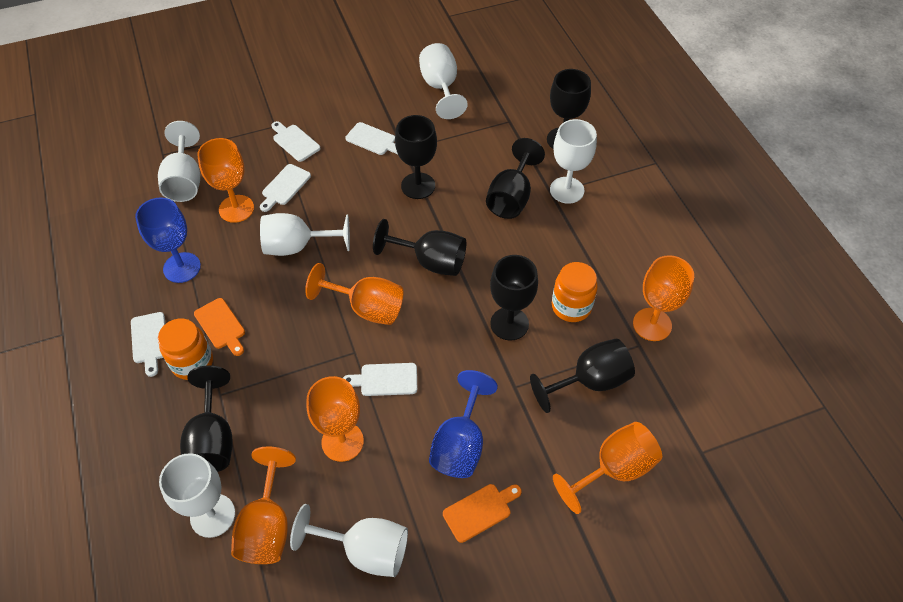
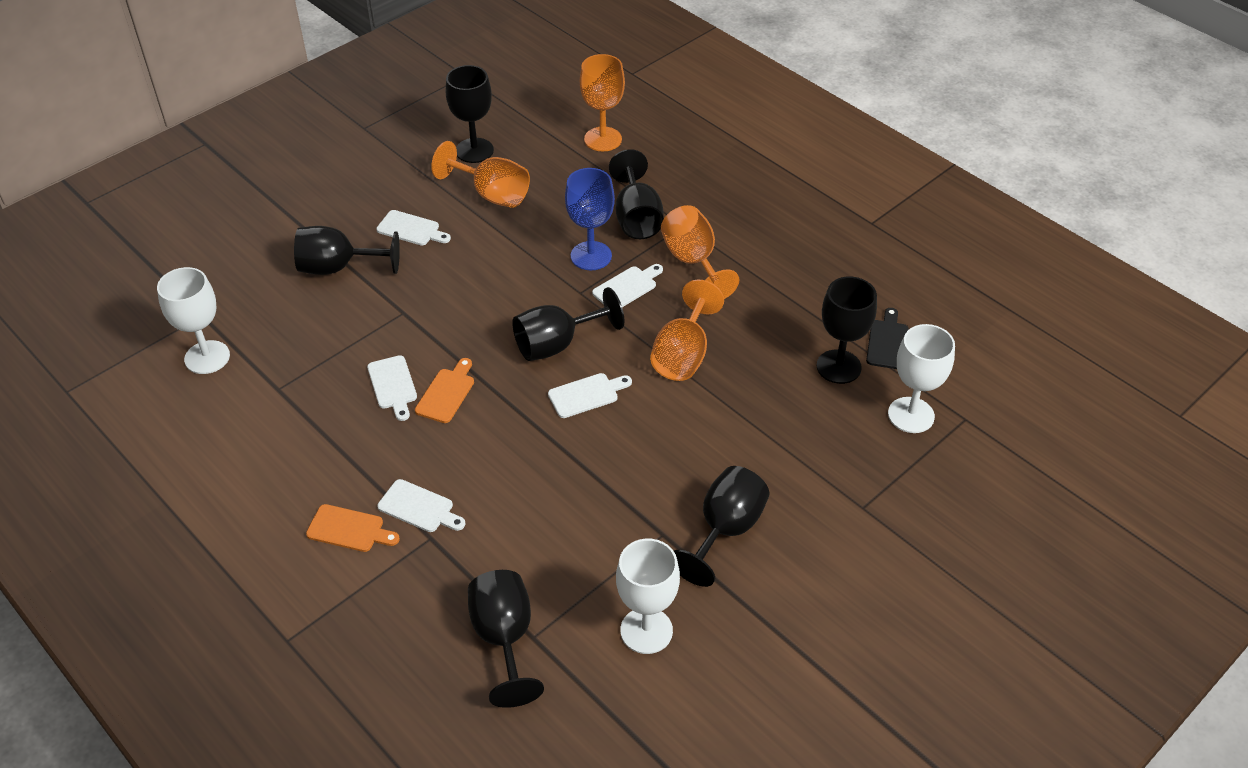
black cutting board: none = 0 -> [866,308,909,369] = 1
blue goblet: [135,197,201,283] [429,370,498,478] = 2 -> [565,168,615,270] = 1
orange goblet: [197,138,254,223] [231,446,296,564] [305,263,403,325] [306,376,364,462] [553,422,662,514] [633,255,694,341] = 6 -> [431,141,530,208] [580,54,625,151] [650,279,724,381] [661,205,740,299] = 4
orange jar: [158,318,213,380] [552,262,598,322] = 2 -> none = 0
white goblet: [158,121,200,202] [159,453,235,538] [260,213,350,256] [290,504,408,577] [419,43,468,119] [550,119,597,204] = 6 -> [157,267,230,374] [616,539,680,654] [888,324,955,433] = 3

